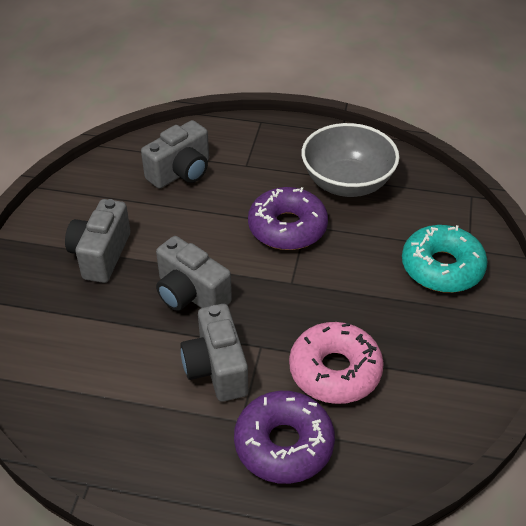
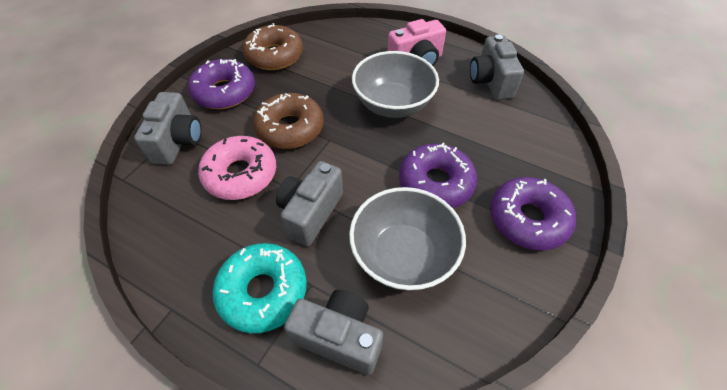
brown donut: none = 0 -> [242,23,303,70] [253,93,324,149] = 2
grey bowl: [302,123,399,197] = 1 -> [349,187,466,291] [352,51,439,118] = 2
pink camera: none = 0 -> [388,19,446,66] = 1
purple donut: [234,391,335,484] [248,187,328,250] = 2 -> [188,59,255,109] [399,143,477,208] [490,177,576,251] = 3

